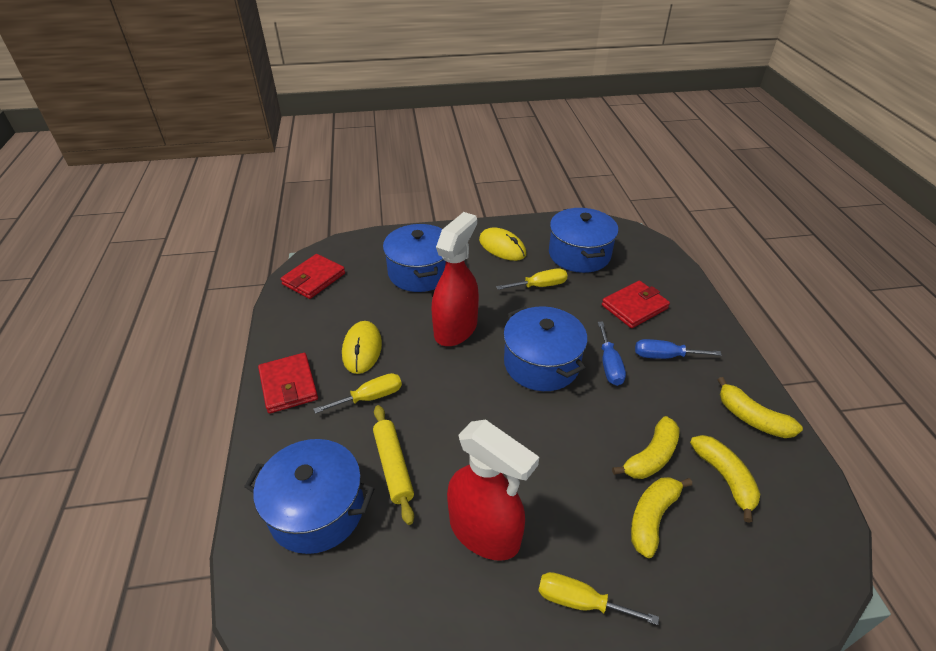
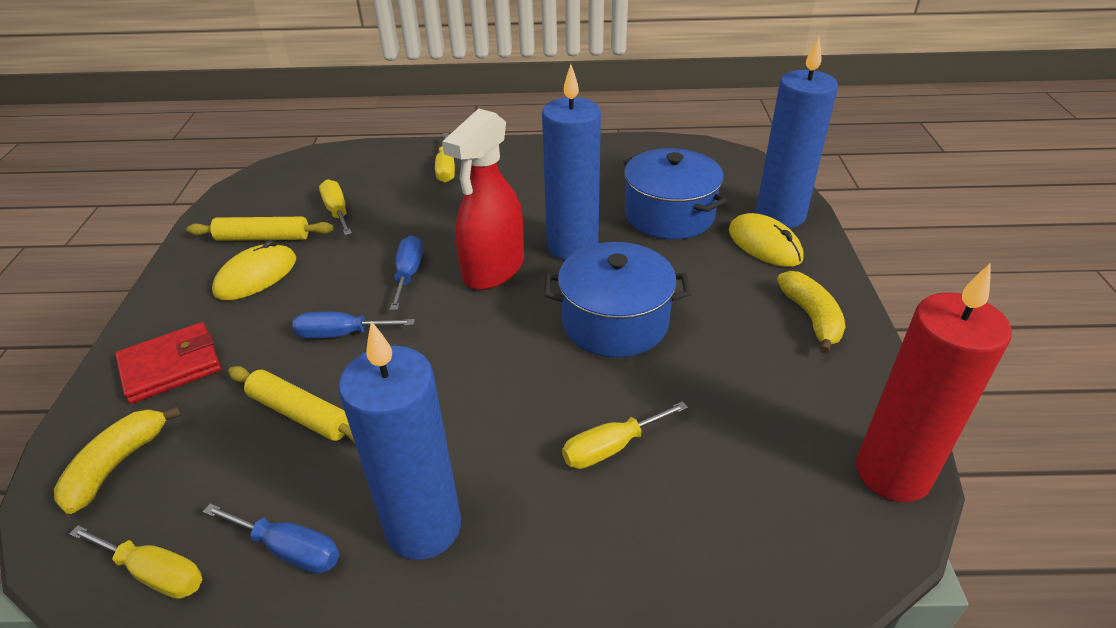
blue candle: none = 0 -> [338,321,461,560] [542,64,601,260] [756,37,838,228] = 3
blue pot: [244,439,375,554] [383,224,446,292] [503,306,588,391] [549,208,618,273] = 4 -> [545,242,691,358] [623,148,727,239] = 2
blue screwdriver: [598,322,626,386] [635,339,722,359] = 2 -> [203,504,340,574] [292,312,415,338] [390,236,423,310] = 3
red candle: none = 0 -> [856,263,1012,502] = 1
red spray bottle: [431,212,479,346] [447,420,539,561] = 2 -> [442,108,524,290] = 1
red wallet: [258,353,318,414] [281,254,345,299] [602,281,670,328] = 3 -> [115,322,221,404] = 1
yellow banana: [612,416,680,479] [631,477,692,558] [690,435,760,523] [717,377,803,438] = 4 -> [54,406,181,514] [777,271,845,354] = 2
yellow rolling pin: [373,405,414,525] = 1 -> [187,217,334,241] [228,366,355,443] = 2
yellow screwdriver: [314,373,402,414] [496,268,568,290] [538,572,659,625] = 3 -> [69,525,202,599] [319,179,352,235] [435,133,455,183] [562,401,688,469] = 4

